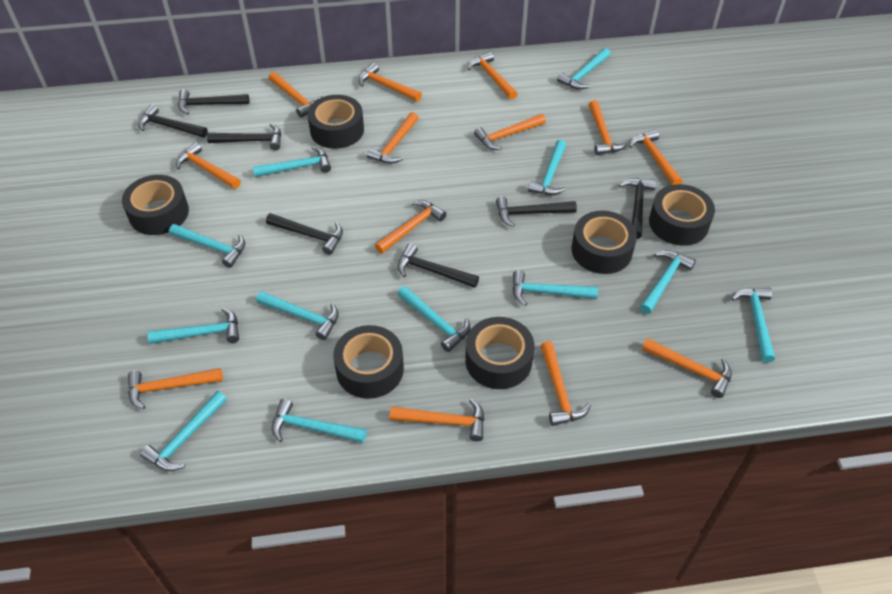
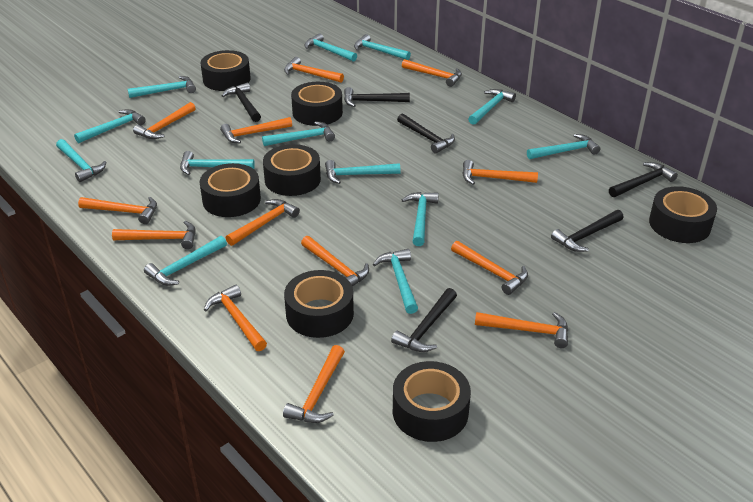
black hammer: [138,104,208,138] [178,89,249,115] [207,123,281,150] [266,213,343,255] [398,243,479,288] [496,196,577,227] [619,178,656,239] = 7 -> [222,83,261,122] [344,87,410,107] [391,288,457,352] [397,113,455,154] [551,210,624,252] [609,162,678,197] = 6
black tape: [122,175,189,235] [307,95,364,149] [333,325,404,399] [465,317,534,389] [572,211,637,274] [649,184,715,246] = 6 -> [200,163,261,217] [201,50,251,91] [263,144,321,196] [284,270,354,338] [291,82,343,126] [393,361,471,442] [649,186,717,243] = 7
turquoise hammer: [140,391,227,471] [147,308,239,344] [169,224,245,268] [253,146,331,177] [256,291,339,340] [272,399,367,443] [397,286,470,352] [513,270,598,306] [528,139,566,195] [557,48,610,89] [640,250,696,314] [731,288,775,363] = 12 -> [56,139,107,182] [74,109,146,143] [128,76,196,98] [144,236,227,286] [180,151,255,175] [262,121,335,146] [304,33,357,62] [325,160,401,184] [354,34,411,60] [373,249,418,314] [402,192,439,246] [468,89,516,125] [527,134,600,159] = 13

